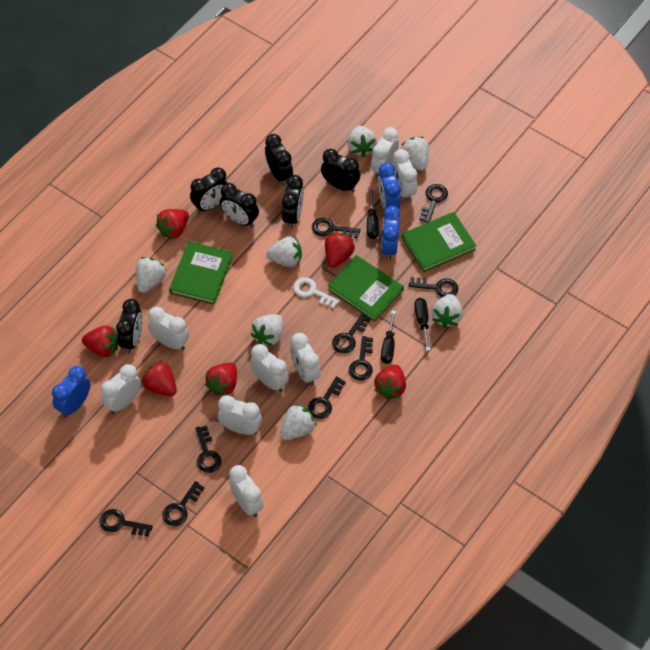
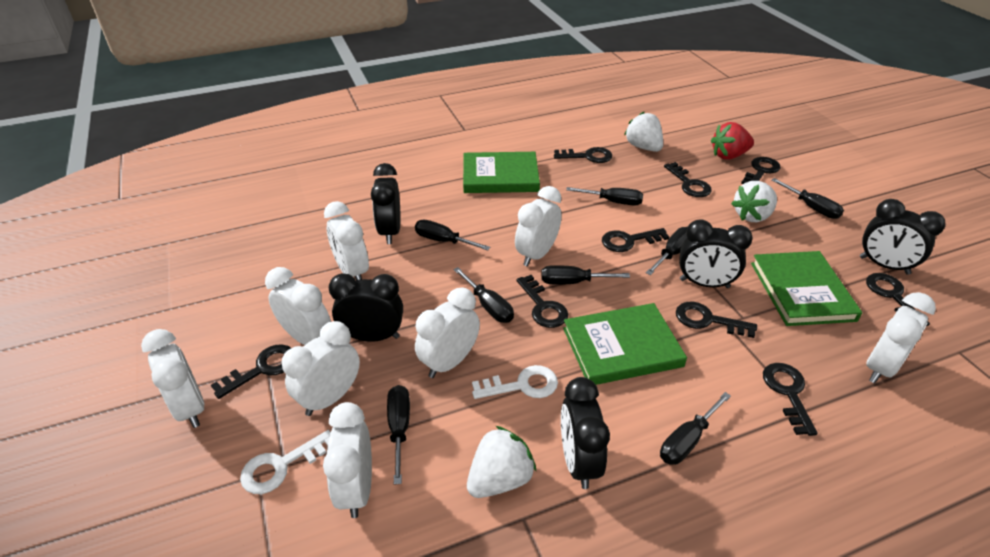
black clock: [116,299,143,353] [190,167,227,213] [220,183,259,227] [265,134,293,185] [282,175,304,229] [321,149,360,192] = 6 -> [329,273,403,342] [371,163,401,244] [561,377,610,489] [679,219,753,288] [860,199,945,275] = 5
black screwdriver: [367,190,379,239] [381,311,396,364] [414,298,431,351] = 3 -> [387,385,410,485] [415,220,490,250] [453,267,514,323] [541,265,630,285] [566,187,643,205] [646,227,687,275] [660,392,731,465] [771,178,844,219] = 8
blue clock: [52,366,91,417] [378,163,401,210] [381,206,400,260] = 3 -> none = 0
red strawberry: [82,325,118,357] [141,360,177,396] [156,209,189,239] [205,363,237,395] [325,232,355,268] [374,365,406,399] = 6 -> [711,122,754,160] = 1
white key: [293,277,340,309] = 1 -> [240,430,331,494] [472,365,558,399] = 2
white strawberry: [136,257,167,293] [251,314,283,346] [266,236,302,267] [280,404,316,440] [347,126,377,157] [400,137,429,171] [431,294,463,328] = 7 -> [467,426,536,498] [624,112,663,152] [731,181,777,222] = 3

